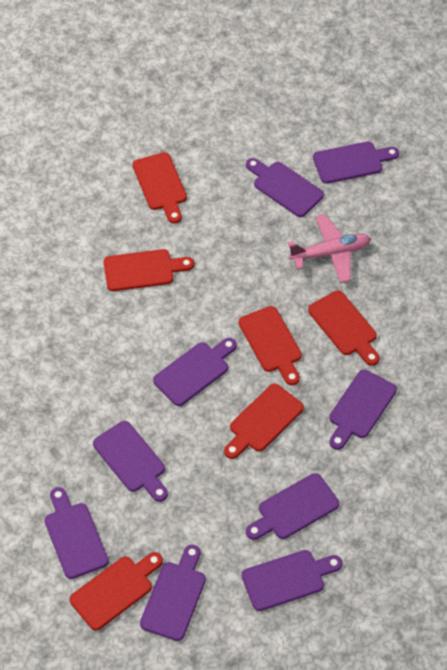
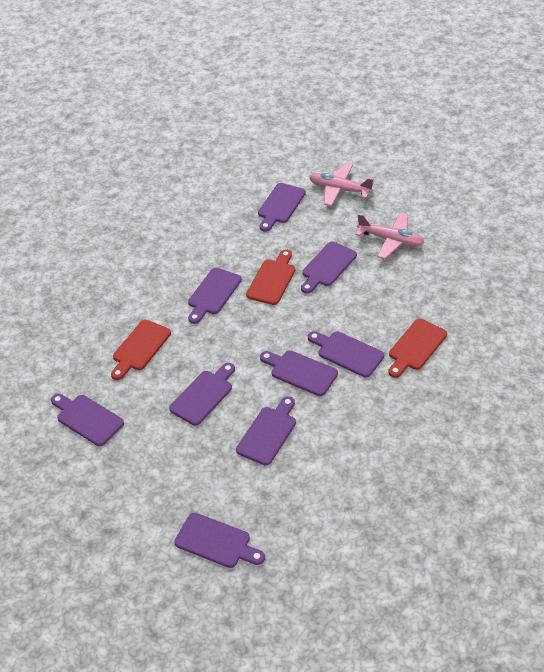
pink plane: [288,214,371,283] = 1 -> [309,163,374,206] [355,212,424,259] = 2
red cutting board: [70,552,163,631] [104,249,194,291] [132,152,187,224] [224,384,304,459] [239,306,302,385] [308,291,380,366] = 6 -> [111,320,171,380] [246,249,295,305] [388,319,447,378] = 3

